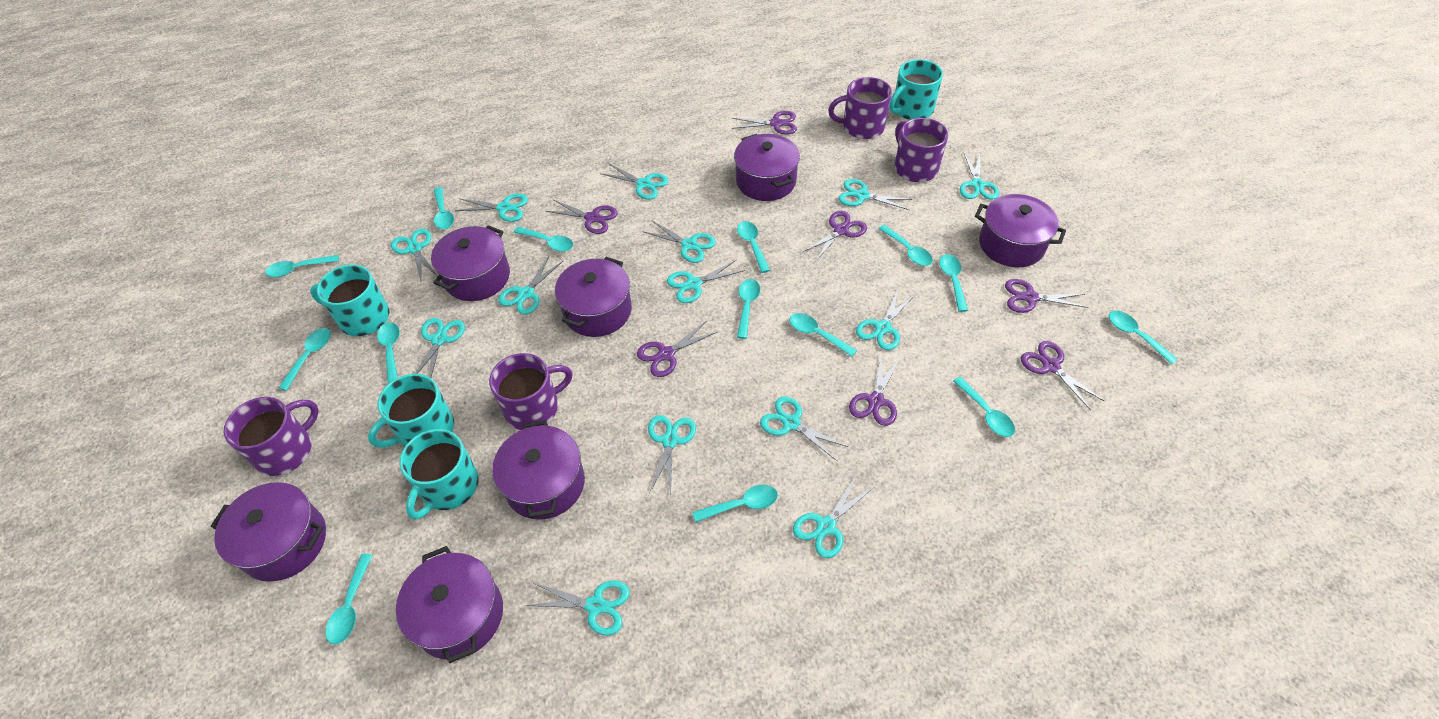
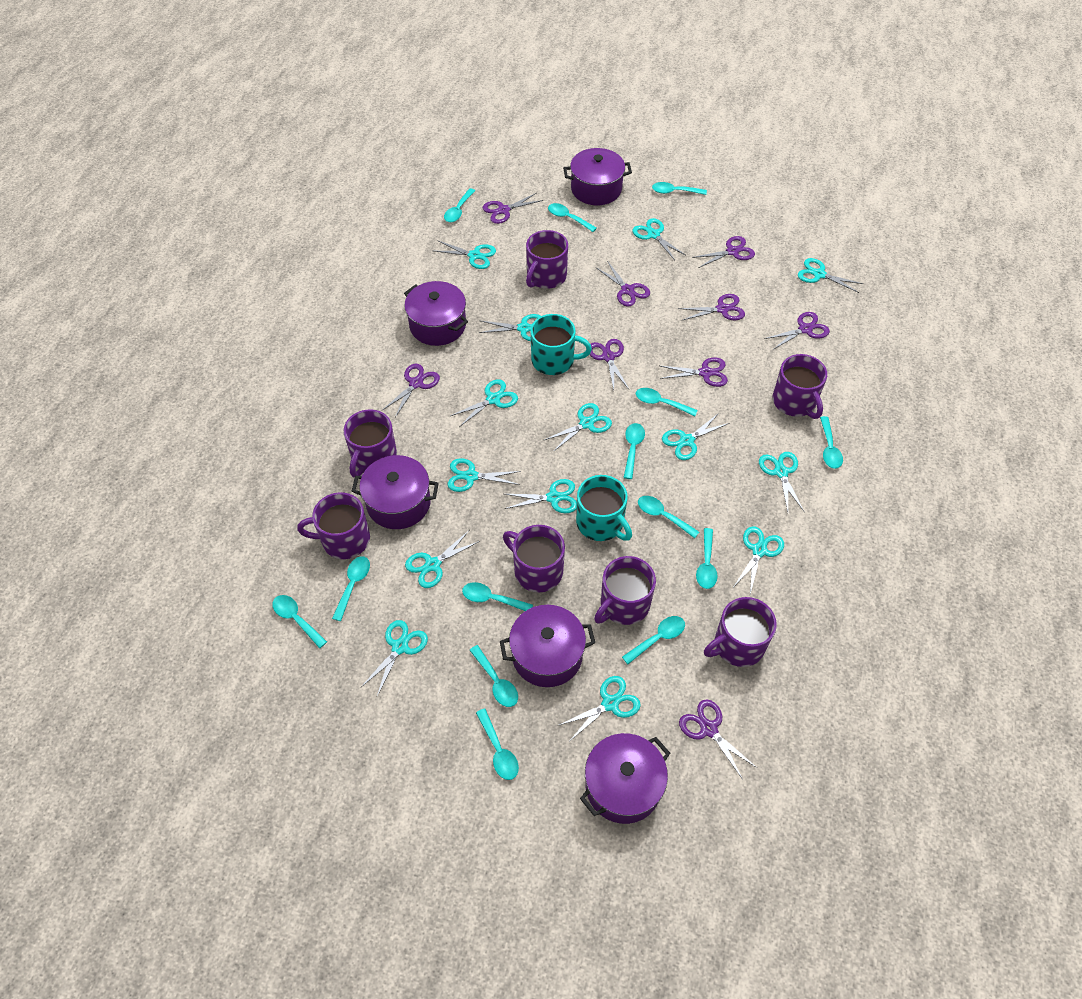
purple mug: [224,397,319,476] [489,353,572,430] [828,77,892,139] [895,118,948,182] = 4 -> [297,492,370,559] [344,409,397,478] [503,525,565,592] [526,230,568,289] [594,556,656,625] [704,597,777,667] [773,354,827,419] = 7
purple pot: [211,482,326,582] [396,546,503,663] [431,225,510,301] [492,420,585,520] [555,257,632,337] [734,134,800,201] [975,194,1066,267] = 7 -> [352,455,439,529] [404,281,468,346] [500,605,595,687] [563,148,632,205] [580,733,670,824] = 5
purple scissors: [545,200,618,234] [637,321,717,377] [732,111,797,134] [803,211,867,261] [849,355,900,426] [1005,279,1088,313] [1021,341,1104,410] = 7 -> [382,364,440,417] [483,193,543,224] [590,339,629,390] [597,261,650,307] [660,357,728,387] [678,294,745,320] [679,699,757,780] [692,236,755,268] [764,312,830,350] = 9
turquoise mug: [310,264,390,336] [368,374,454,448] [400,429,479,520] [889,59,943,120] = 4 -> [531,314,592,375] [576,475,632,541] = 2

